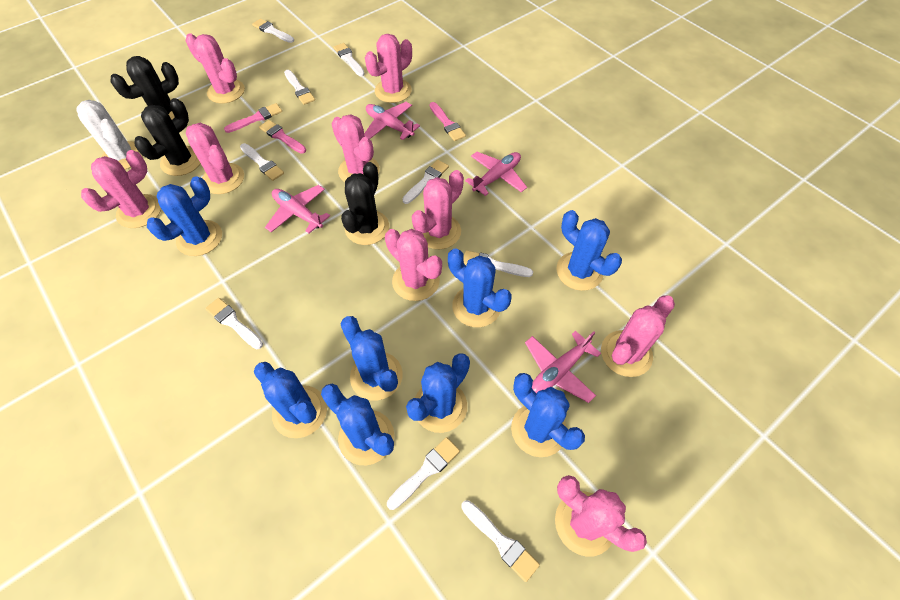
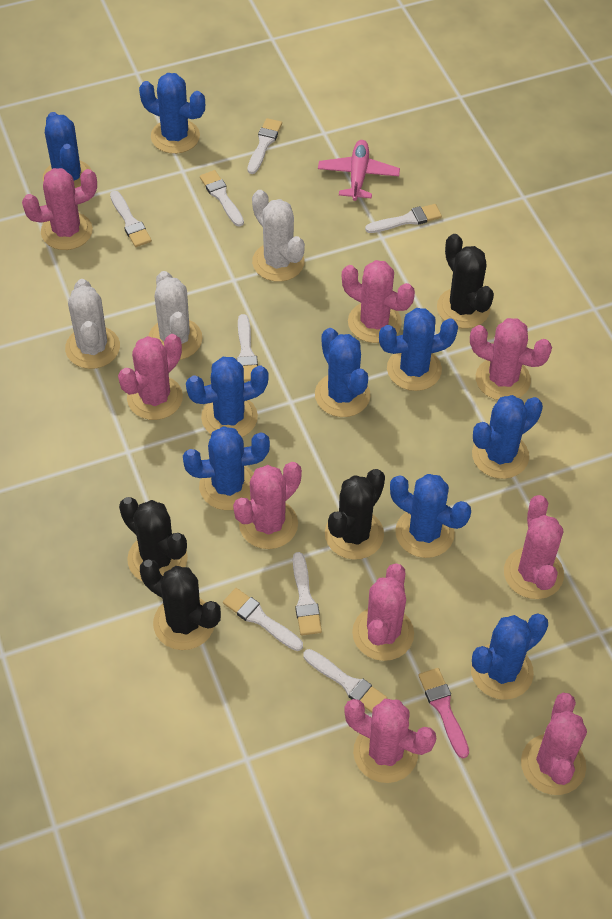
black cactus: [111,56,179,120] [135,98,201,176] [341,162,389,245] = 3 -> [119,497,188,582] [140,559,221,650] [325,469,385,560] [437,234,494,329] = 4
blue cactus: [147,176,222,256] [254,362,327,438] [321,384,394,465] [341,316,403,400] [406,353,470,433] [448,248,512,327] [511,373,585,457] [556,210,622,291] = 8 -> [42,112,91,188] [139,73,205,154] [183,426,270,510] [186,357,269,437] [315,328,370,417] [379,308,458,391] [390,474,471,558] [471,614,548,700] [472,395,543,479] = 9
pink brush: [224,103,282,133] [259,120,306,154] [430,102,466,141] = 3 -> [418,668,469,758] = 1
pink plane: [265,185,330,234] [364,102,420,140] [465,152,527,196] [525,331,601,403] = 4 -> [318,140,400,201] = 1
white brush: [205,298,263,349] [240,143,284,181] [252,19,294,43] [284,70,315,105] [334,43,365,76] [387,437,460,510] [402,160,449,204] [461,500,540,582] [463,250,533,277] = 9 -> [110,191,152,247] [200,170,244,227] [223,588,303,651] [237,314,258,381] [247,118,282,174] [293,552,322,635] [303,649,387,713] [365,204,442,233] = 8
white cactus: [76,100,143,170] = 1 -> [65,279,120,369] [149,271,202,360] [252,190,305,282] = 3

